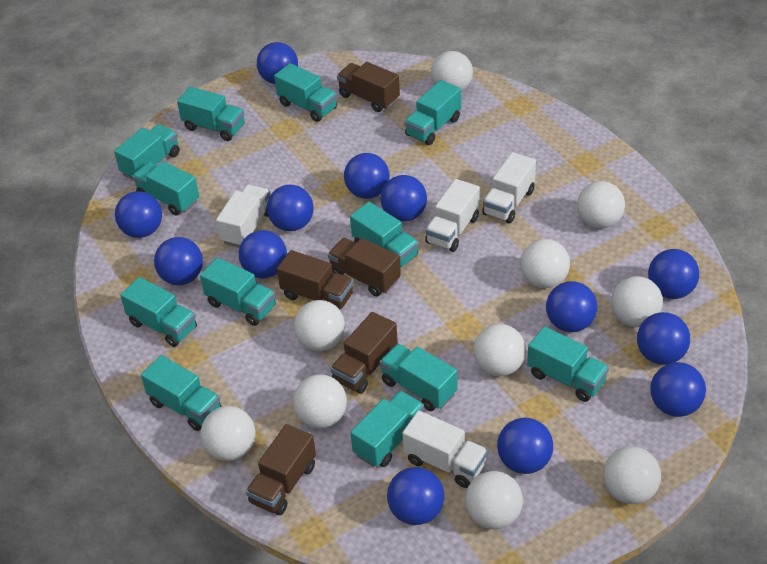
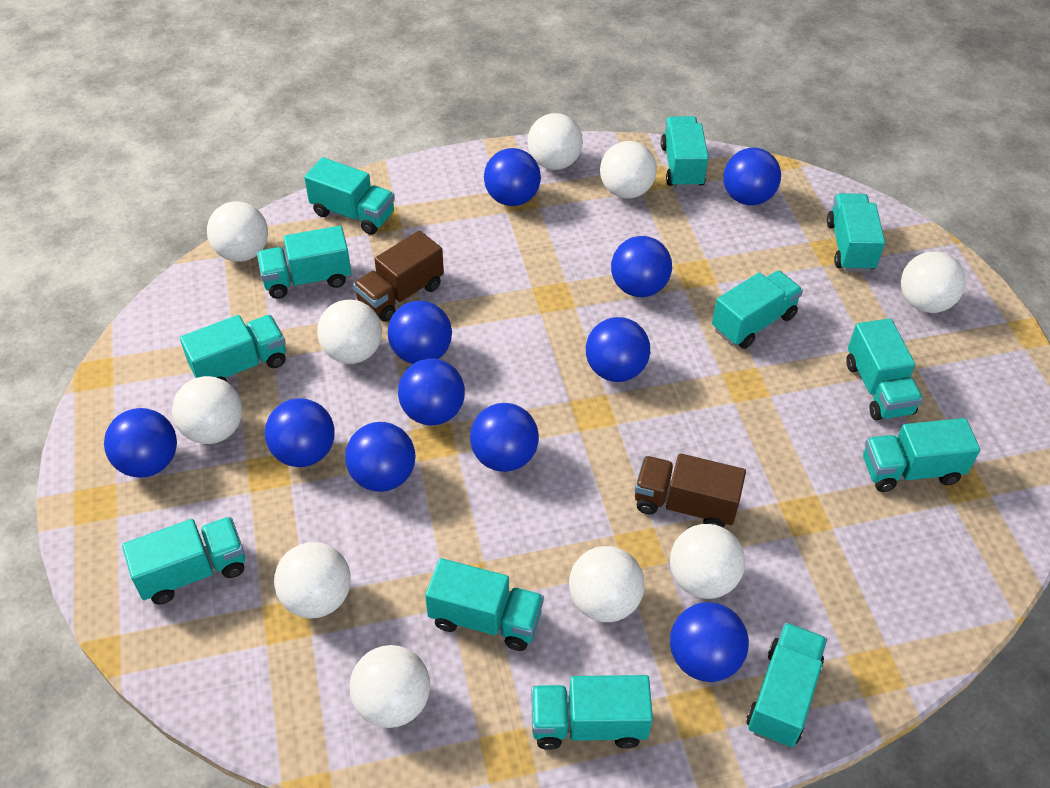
blue ball: [115,191,162,238] [154,237,203,285] [239,230,287,278] [257,42,298,84] [267,185,313,231] [344,153,390,199] [380,175,427,222] [387,467,444,525] [497,418,553,474] [546,281,597,332] [637,312,690,365] [648,249,699,299] [650,362,706,417] = 13 -> [104,408,177,478] [265,398,335,467] [345,422,415,492] [388,301,452,364] [398,359,465,425] [470,403,539,472] [484,148,541,206] [586,317,650,382] [611,236,672,297] [670,602,749,682] [724,148,781,205] = 11
brown truck: [246,424,316,515] [277,250,354,310] [328,238,401,296] [330,312,398,394] [337,62,400,112] = 5 -> [353,230,444,322] [635,453,746,528] = 2
white truck: [216,184,271,248] [402,411,488,488] [425,179,480,252] [482,152,536,223] = 4 -> none = 0

